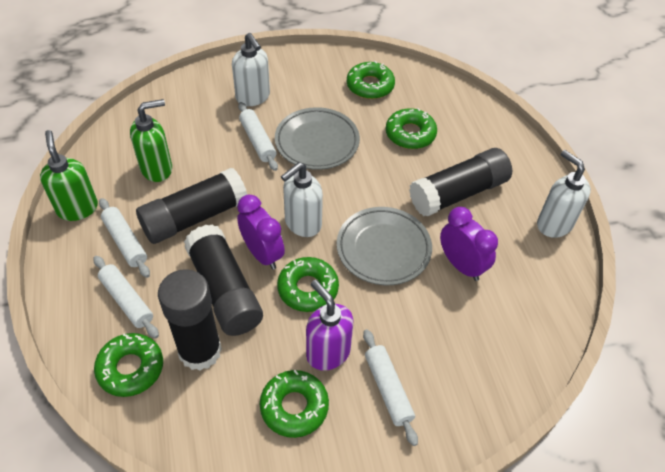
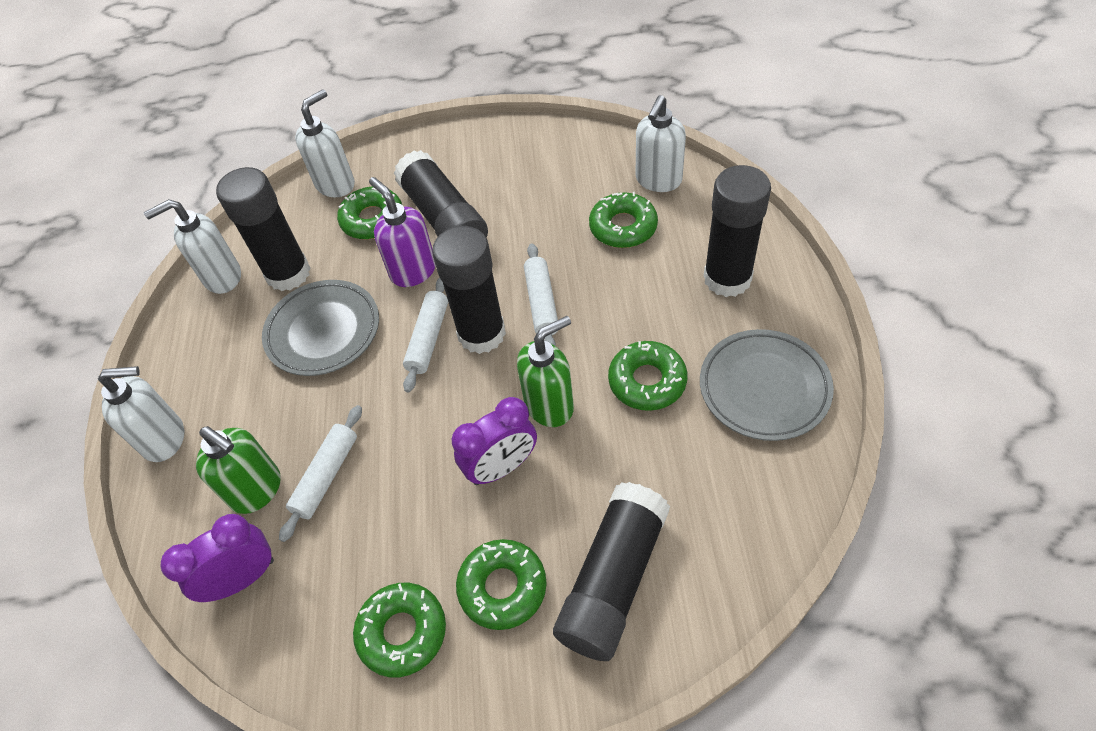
black glue stick: [136,168,247,244] [158,269,222,371] [184,224,263,336] [409,148,512,217] = 4 -> [216,167,311,291] [394,150,488,238] [432,226,506,354] [553,482,670,661] [703,165,771,297] = 5
white rolling pin: [94,256,159,339] [99,198,150,278] [238,102,278,171] [363,329,418,446] = 4 -> [279,405,362,542] [403,278,448,393] [524,244,558,346] = 3
white soap dispenser: [232,33,270,106] [281,162,323,237] [537,150,591,238] = 3 -> [98,366,184,462] [144,199,241,294] [295,89,355,197] [636,95,686,192] = 4

